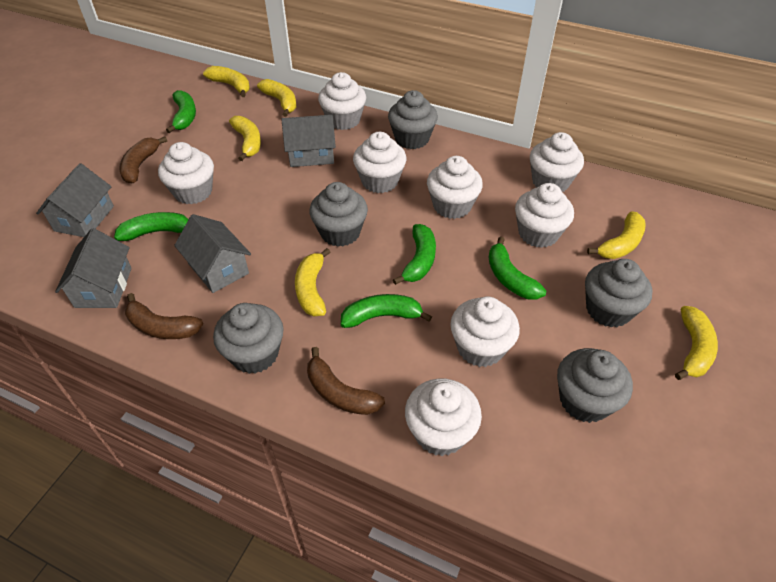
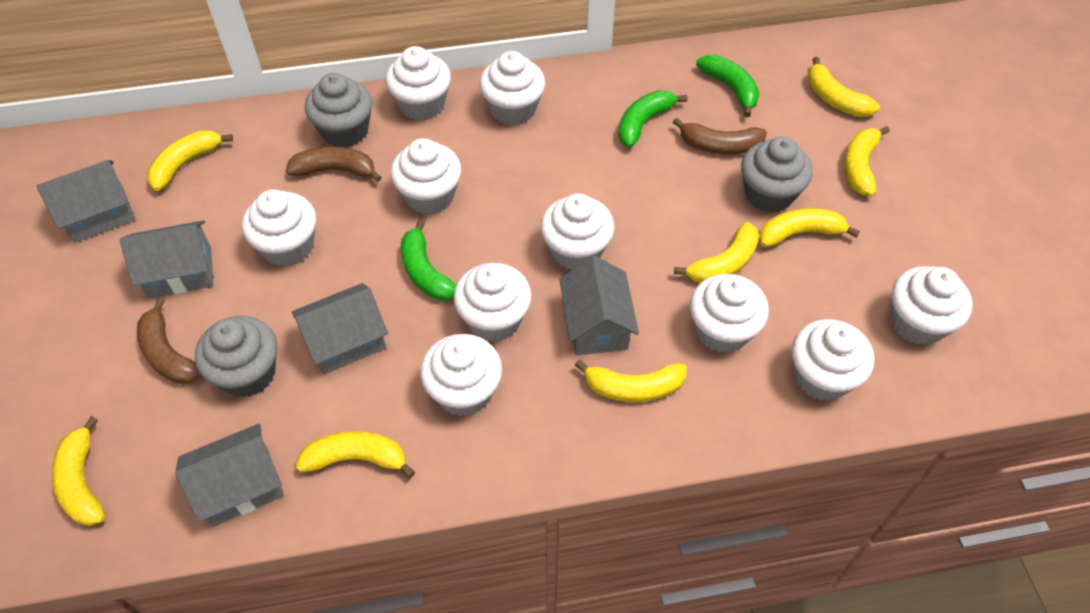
green banana: [114,212,189,241] [166,90,196,133] [341,294,432,328] [393,224,436,285] [489,236,546,300] = 5 -> [401,219,456,301] [618,90,688,148] [696,55,760,117] = 3
grey cupcake: [213,303,284,374] [310,182,368,247] [388,90,438,149] [557,348,633,423] [585,259,653,327] = 5 -> [195,316,277,397] [305,73,373,148] [741,137,813,213] = 3
grey house: [36,163,114,237] [55,228,132,308] [174,214,251,293] [282,115,336,167] = 4 -> [37,160,135,243] [120,220,213,298] [175,424,284,527] [292,283,388,375] [559,256,639,355] = 5
white cupcake: [158,142,214,204] [318,72,366,130] [353,132,406,193] [405,378,482,456] [427,156,483,219] [450,296,520,367] [515,183,574,248] [530,132,584,192] = 8 -> [242,189,316,267] [385,46,451,121] [390,138,461,215] [420,334,502,416] [453,263,531,342] [479,51,545,125] [540,194,615,270] [690,274,769,353] [792,319,874,401] [891,266,973,345] = 10
yellow banana: [203,66,250,97] [229,116,261,161] [257,79,296,117] [295,248,330,316] [587,211,646,259] [675,306,718,380] = 6 -> [52,416,105,526] [147,130,233,191] [296,431,415,478] [575,360,687,402] [674,222,759,283] [759,208,860,247] [808,57,880,117] [844,126,890,196] = 8

